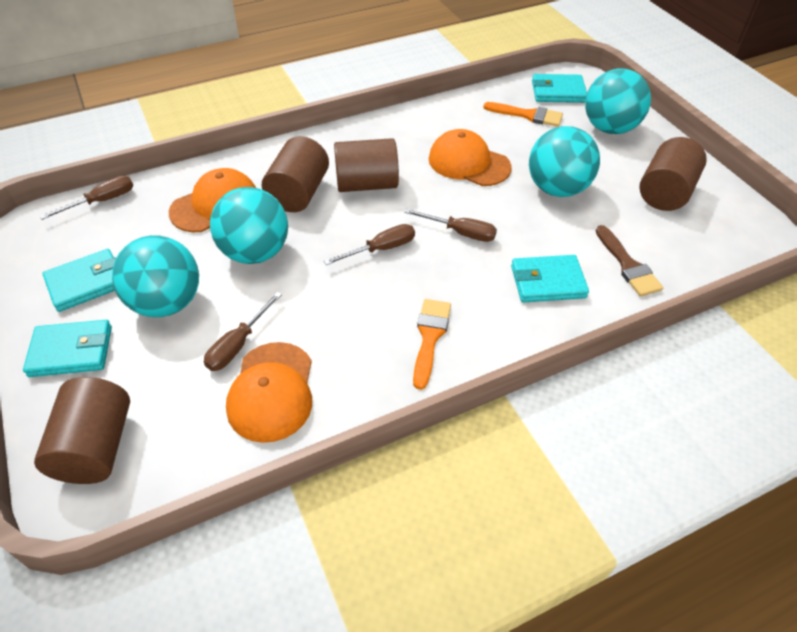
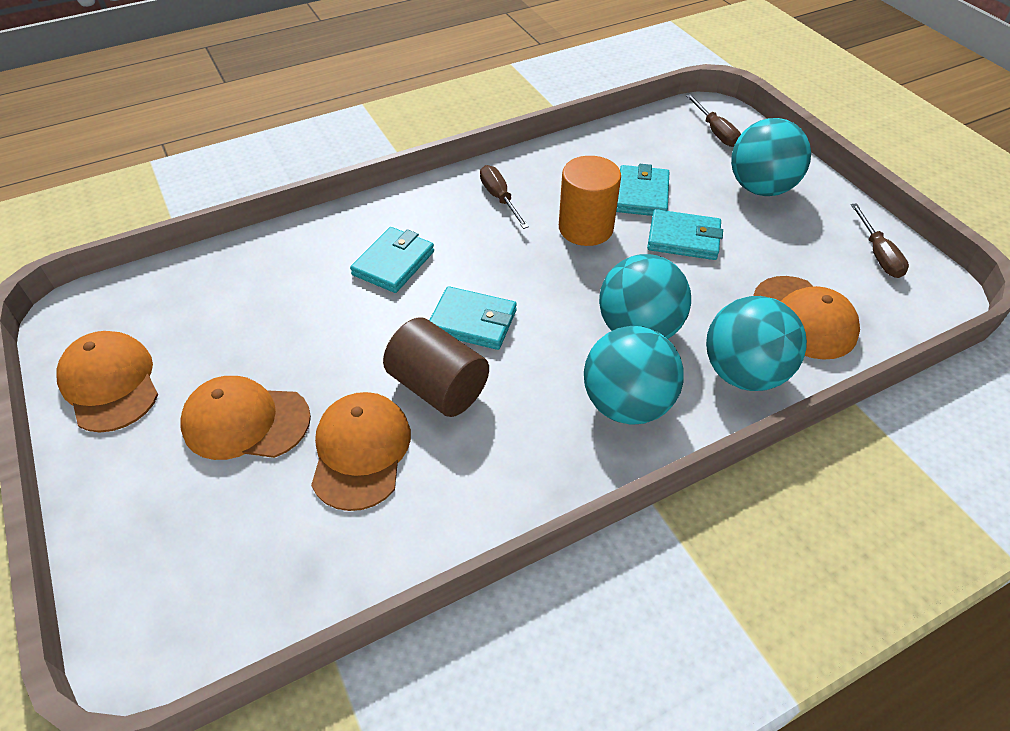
brown brush: [596,225,663,297] = 1 -> none = 0
brown cylinder: [34,377,130,484] [262,136,329,212] [334,138,399,192] [639,137,707,211] = 4 -> [383,318,489,417] = 1
brown screwdriver: [40,176,133,220] [204,292,282,371] [324,224,415,265] [404,209,497,242] = 4 -> [480,165,529,229] [686,94,741,147] [851,203,909,278] = 3
orange brush: [413,299,451,390] [483,102,563,127] = 2 -> none = 0
orange cap: [169,168,256,232] [226,342,312,443] [429,129,512,186] = 3 -> [56,331,158,432] [180,376,311,460] [311,392,411,511] [753,276,860,360] = 4
orange cylinder: none = 0 -> [559,156,621,246] = 1

